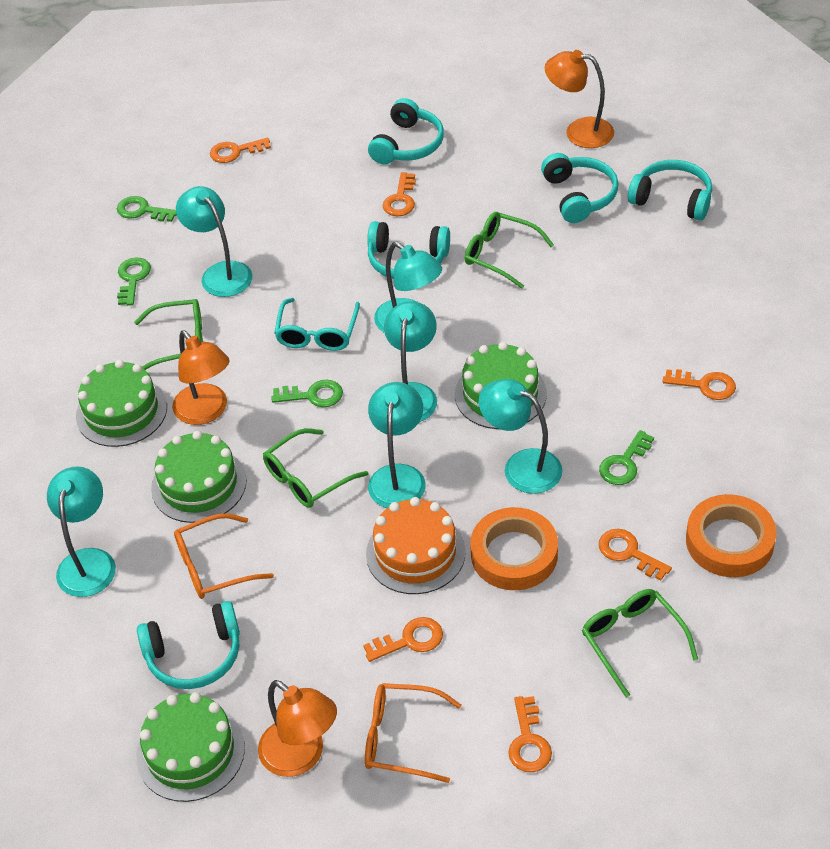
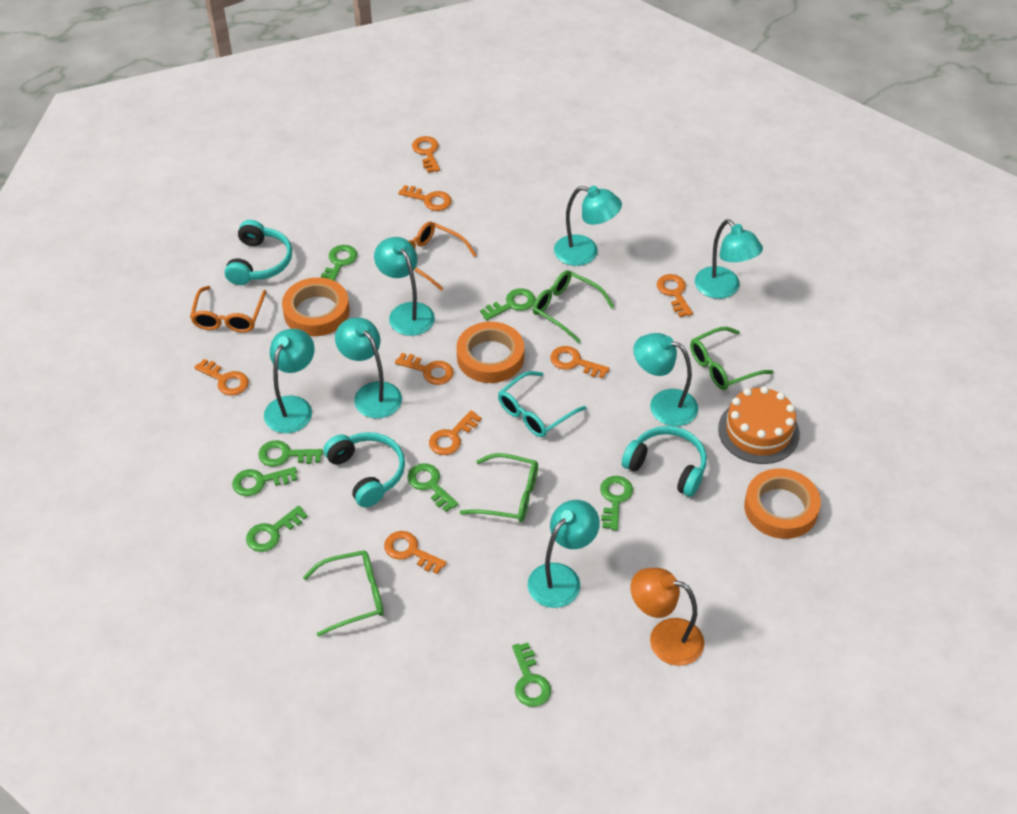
green cake: [76,360,167,447] [136,692,245,802] [151,431,247,523] [455,342,547,429] = 4 -> none = 0
green key: [117,196,177,222] [117,257,151,306] [271,380,343,407] [599,430,654,485] = 4 -> [232,467,297,496] [246,505,308,552] [258,440,323,467] [321,245,357,281] [408,463,458,512] [480,288,536,321] [512,643,551,707] [600,476,633,531] = 8
orange key: [210,137,271,163] [363,617,443,662] [383,172,416,216] [508,696,552,772] [599,529,672,581] [663,369,736,400] = 6 -> [194,359,249,396] [384,531,447,574] [395,353,454,385] [398,185,452,211] [412,136,440,173] [429,410,481,455] [550,346,610,378] [657,274,693,317] = 8
orange lamp: [172,330,230,425] [258,680,337,777] [545,50,614,148] = 3 -> [630,568,704,666] = 1
orange tape: [470,507,558,590] [686,494,777,577] = 2 -> [282,277,350,336] [456,322,524,383] [744,468,821,539] = 3
turquoise headphones: [137,601,240,689] [367,221,450,279] [368,98,444,164] [541,153,618,223] [628,160,712,221] = 5 -> [225,220,292,285] [323,432,405,508] [622,426,707,497] = 3
turquoise lamp: [47,466,116,597] [176,186,252,297] [368,382,426,508] [374,242,442,333] [384,301,437,422] [479,379,563,494] = 6 -> [264,329,315,433] [335,318,402,418] [374,237,435,336] [528,500,600,608] [554,186,622,266] [634,333,698,426] [695,219,763,299] = 7

